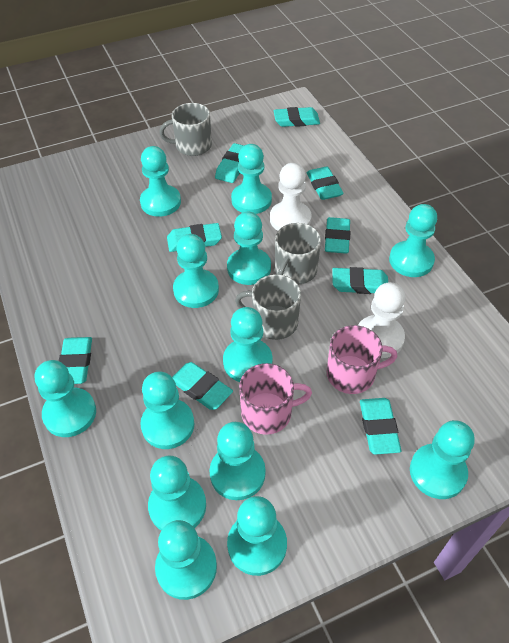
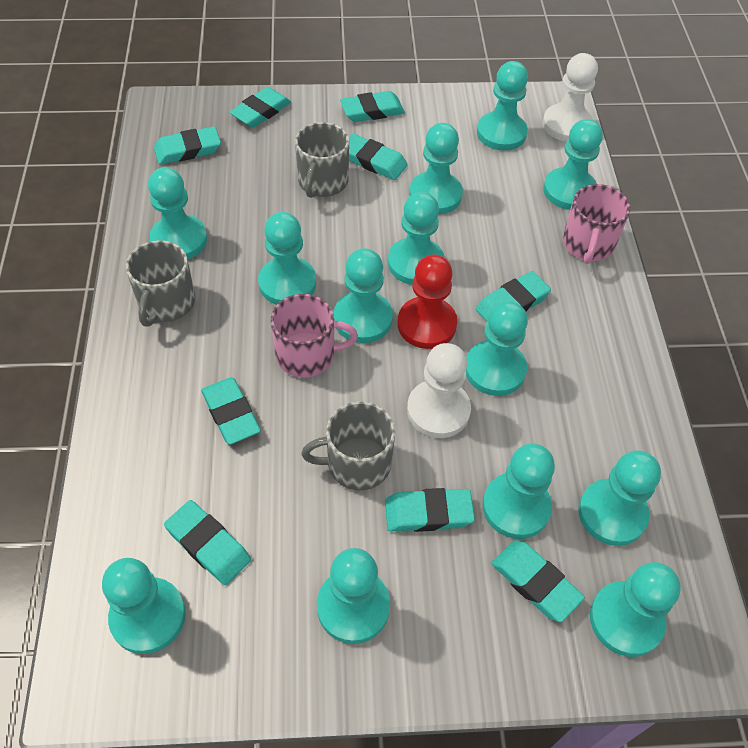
red pawn: none = 0 -> [398,254,457,349] = 1

